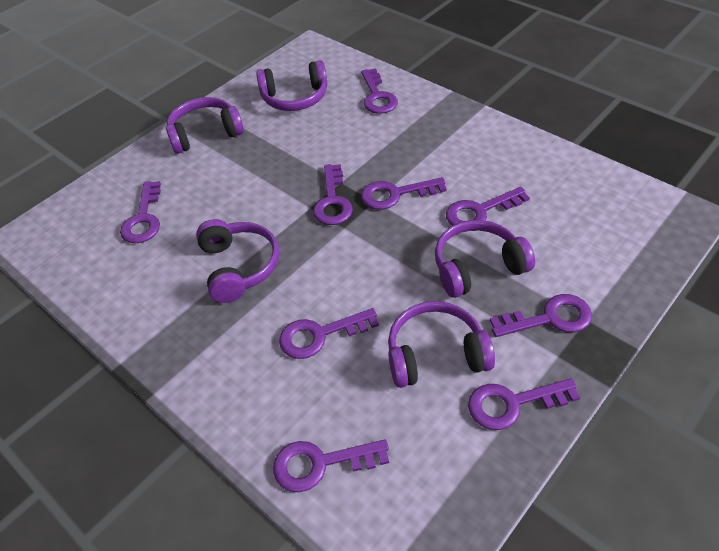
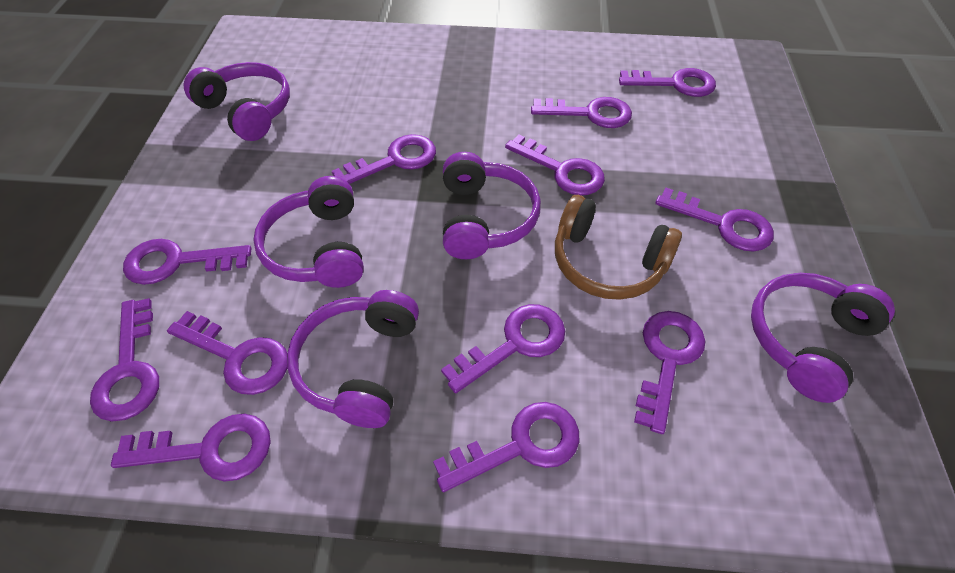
brown headphones: none = 0 -> [555,195,682,300] = 1
purple key: [120,181,161,243] [273,439,389,492] [279,308,379,359] [313,164,353,225] [361,68,398,114] [361,177,447,210] [446,187,530,226] [468,378,580,430] [490,294,592,337] = 9 -> [90,298,159,421] [111,414,271,482] [123,239,251,285] [167,311,287,395] [332,134,436,184] [433,402,580,493] [441,304,565,393] [505,134,605,195] [531,97,632,128] [619,68,716,97] [634,311,705,434] [655,187,774,252] = 12

